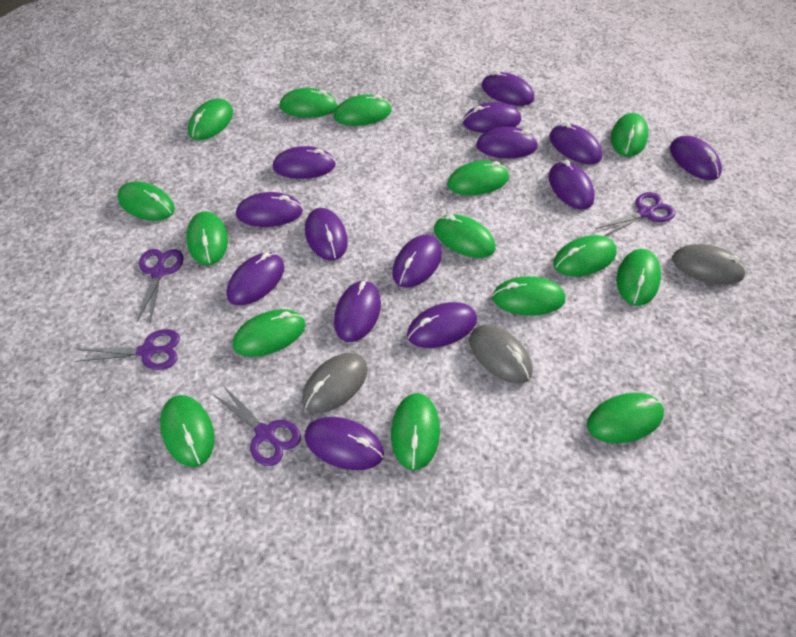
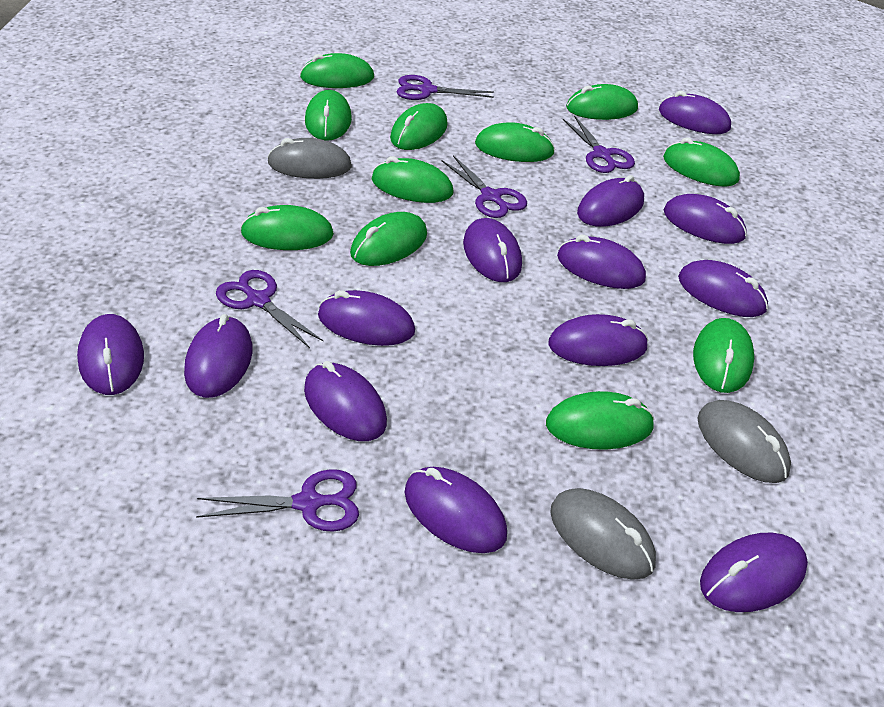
green mouse: [117,181,175,221] [160,395,215,467] [186,211,228,265] [188,99,233,140] [233,309,306,357] [280,88,338,118] [334,94,391,126] [391,393,440,470] [434,214,496,258] [447,160,509,195] [492,276,565,316] [553,235,617,276] [587,393,664,443] [611,113,648,157] [617,249,661,306] = 15 -> [240,205,334,250] [300,53,374,88] [305,90,352,141] [350,212,427,266] [372,156,454,203] [390,103,448,150] [475,122,555,162] [546,391,655,450] [566,84,638,120] [663,137,740,187] [693,318,754,393] = 11
purple mouse: [227,252,285,305] [236,192,303,227] [273,146,336,179] [305,208,348,261] [305,417,384,470] [334,280,381,342] [392,235,442,288] [407,302,477,348] [463,102,521,133] [476,127,538,158] [481,70,534,106] [549,122,602,164] [549,160,595,209] [670,136,722,180] = 14 -> [77,314,144,395] [184,314,252,398] [304,361,387,441] [318,290,415,346] [405,467,507,553] [463,218,522,282] [548,314,649,366] [557,235,646,289] [577,175,644,227] [659,91,731,134] [664,194,747,244] [678,260,768,317] [700,533,808,612] = 13
purple scissors: [76,329,180,370] [137,249,184,322] [212,385,301,466] [595,192,675,236] = 4 -> [196,469,359,532] [216,270,323,348] [397,75,494,100] [442,155,527,218] [563,115,635,173] = 5

